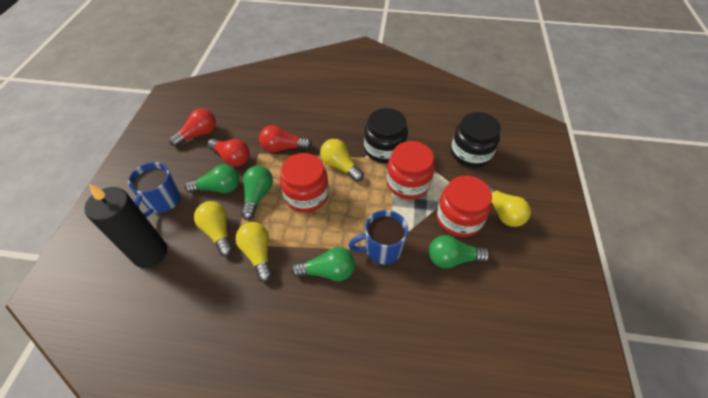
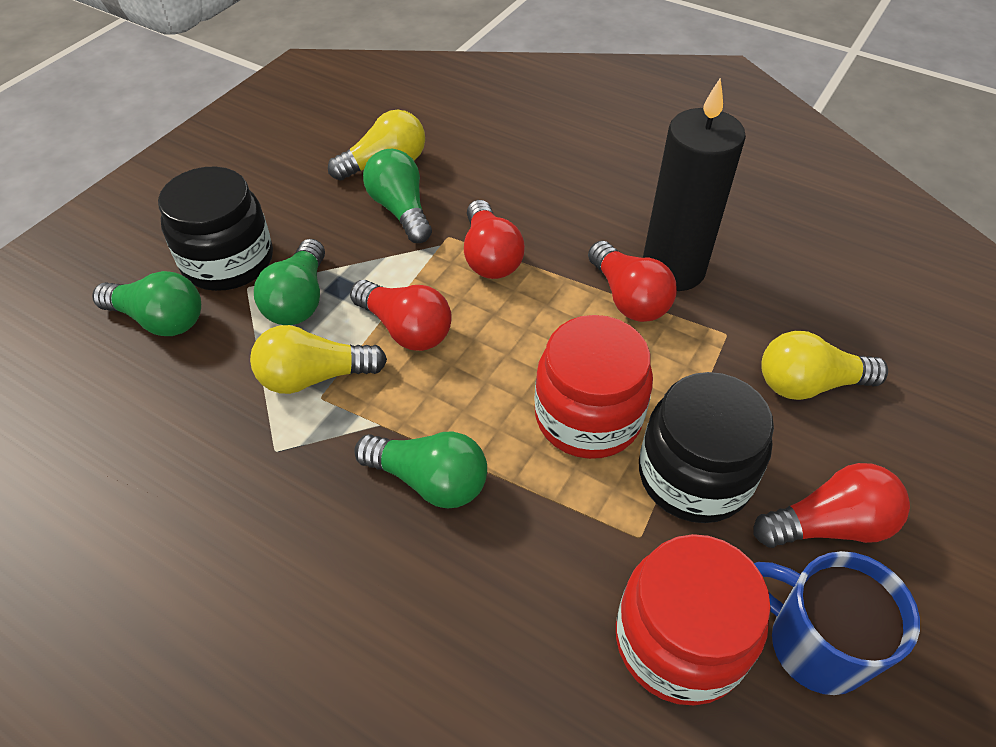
blue mug: [128,162,181,217] [349,210,408,265] = 2 -> [754,551,920,695] = 1
red jar: [280,153,329,212] [386,141,435,199] [436,176,492,237] = 3 -> [534,315,653,459] [616,534,771,705] = 2
red light bulb: [169,109,216,147] [207,139,250,167] [259,125,312,153] = 3 -> [350,280,452,351] [464,200,525,279] [588,241,677,322] [753,463,910,548] = 4
yellow light bulb: [194,201,233,256] [235,222,273,282] [320,139,364,182] [487,184,531,227] = 4 -> [250,325,387,394] [328,110,425,181] [761,331,888,400] = 3

